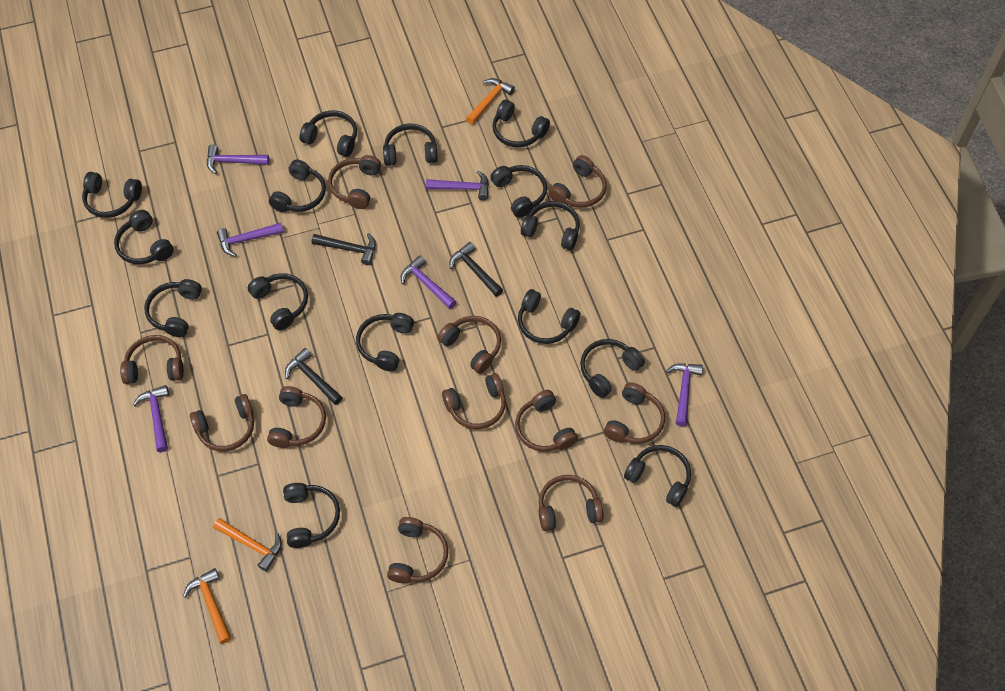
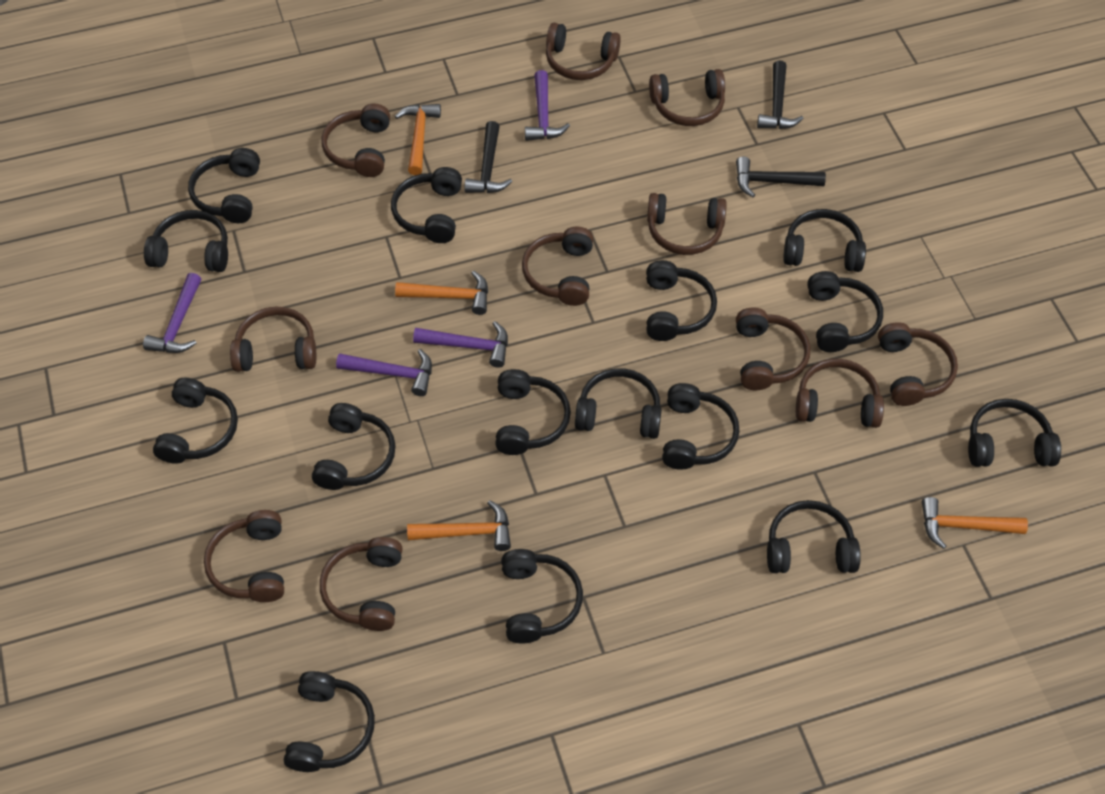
orange hammer: [183,568,231,644] [213,518,282,572] [466,78,515,125] = 3 -> [395,104,441,175] [395,270,488,315] [407,500,511,551] [922,497,1028,549] = 4
purple hammer: [133,385,169,452] [207,144,269,174] [217,223,284,257] [401,255,456,309] [426,171,489,200] [666,363,703,426] = 6 -> [143,273,201,353] [336,349,432,396] [413,321,508,368] [525,70,570,141] = 4

